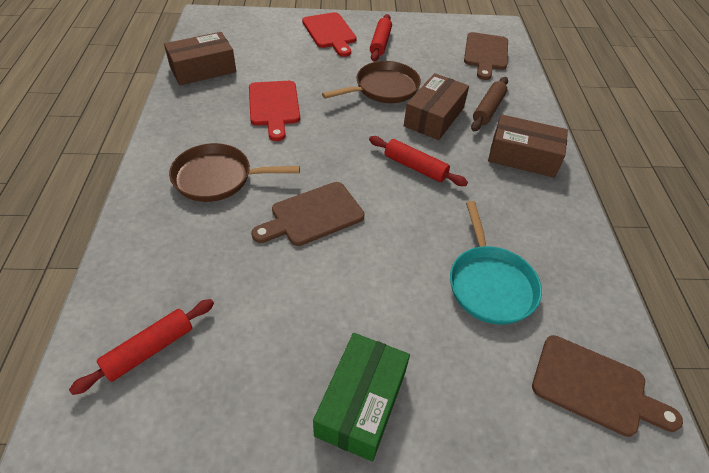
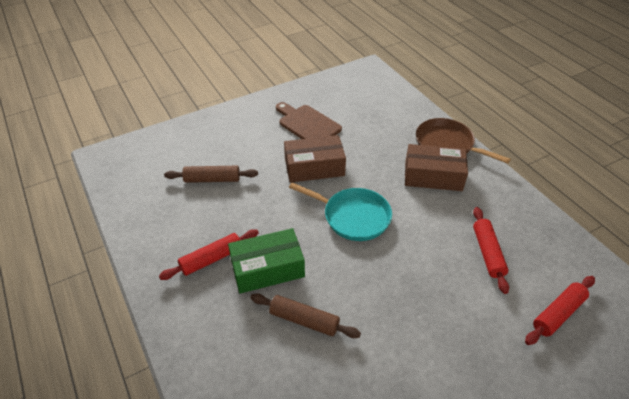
brown box: [164,32,236,85] [404,73,469,140] [488,114,568,178] = 3 -> [284,135,346,183] [405,144,468,191] = 2
brown cutting board: [251,182,365,246] [464,32,508,80] [532,335,683,437] = 3 -> [276,102,342,139] = 1
brown pan: [169,143,300,202] [322,61,421,103] = 2 -> [416,118,511,164] = 1
brown rolling pin: [471,77,508,131] = 1 -> [164,166,258,183] [251,293,361,338] = 2
red cutting board: [249,81,300,141] [302,12,357,57] = 2 -> none = 0

